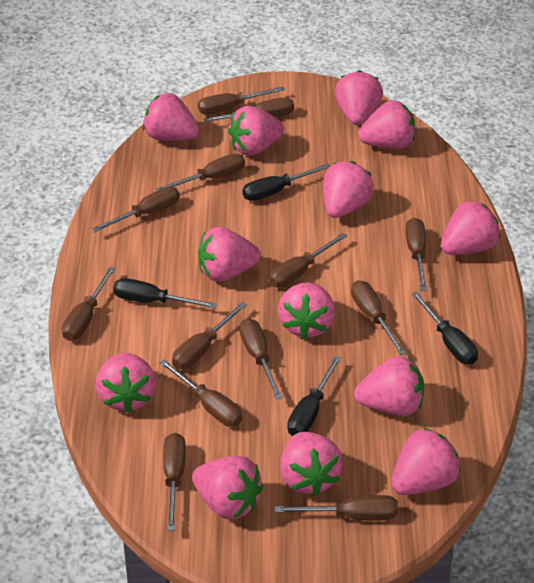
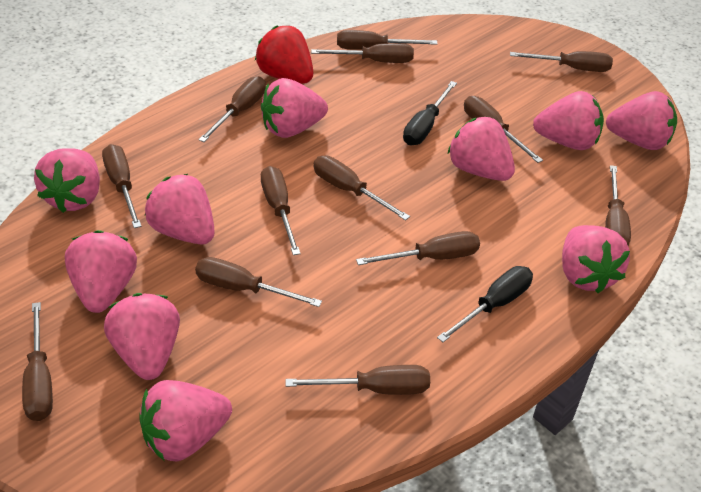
black screwdriver: [113,278,217,308] [242,163,330,201] [287,356,341,436] [412,292,478,365] = 4 -> [403,81,457,145] [437,266,533,342] = 2
pink strawberry: [96,353,156,413] [143,93,199,141] [192,456,263,520] [198,227,261,282] [228,106,284,156] [278,282,335,339] [280,432,343,496] [323,161,374,218] [335,70,383,125] [354,356,424,416] [358,100,415,149] [392,428,461,495] [441,201,500,255] = 13 -> [34,148,100,213] [65,230,137,313] [104,293,180,380] [140,380,232,462] [145,174,215,244] [261,78,328,138] [448,117,515,181] [533,91,604,150] [562,225,630,293] [606,91,677,150] = 10
red strawberry: none = 0 -> [255,25,313,84] = 1

